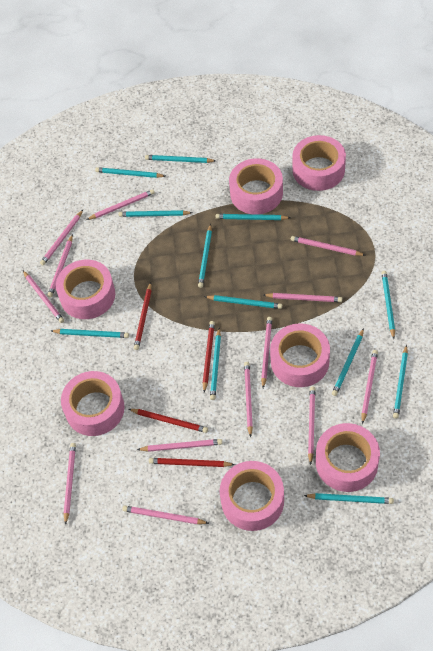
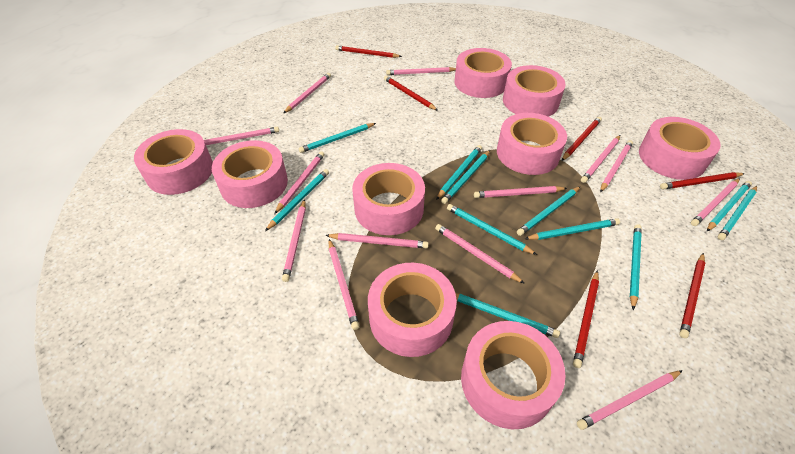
pink tape: [56,260,115,319] [61,371,125,436] [220,461,284,531] [229,158,283,215] [270,323,330,387] [292,135,346,191] [316,423,380,492] = 7 -> [134,129,213,195] [212,140,288,208] [352,163,425,235] [368,263,457,357] [454,48,512,98] [461,321,566,429] [497,113,567,175] [503,65,566,117] [639,117,721,180] = 9
red pencil: [129,409,208,433] [134,282,152,350] [149,458,235,467] [202,321,215,393] = 4 -> [335,45,402,58] [384,76,438,111] [562,117,602,161] [573,270,599,368] [660,172,745,189] [679,253,705,338] = 6
turquoise pencil: [51,329,129,338] [95,167,165,178] [119,210,192,217] [145,155,216,163] [198,224,212,288] [204,295,282,309] [210,328,221,400] [216,214,290,220] [304,493,394,504] [332,328,364,396] [381,271,395,339] [393,345,408,419] = 12 -> [265,169,329,231] [299,123,376,153] [436,145,482,200] [441,150,490,204] [447,204,537,255] [456,293,560,338] [517,186,581,236] [525,218,620,240] [630,224,642,310] [707,181,752,231] [718,186,757,240] = 11

